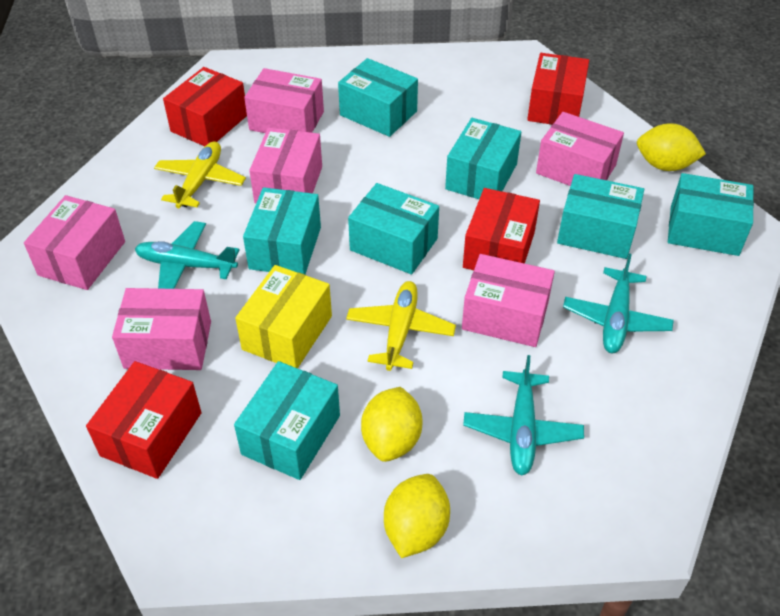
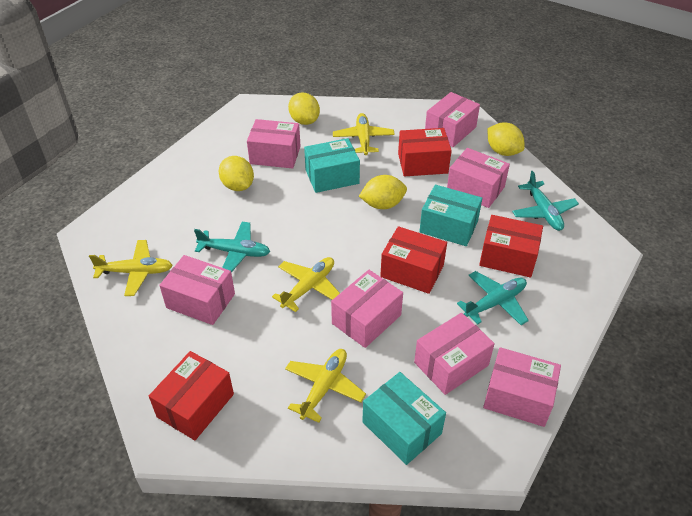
pink box: [24,195,125,290] [112,288,211,370] [244,68,324,133] [249,128,322,204] [462,254,555,347] [536,112,624,186] = 6 -> [159,255,235,325] [247,119,300,169] [331,270,403,348] [414,313,495,395] [425,92,480,147] [447,148,510,208] [483,347,561,427] = 7
turquoise box: [234,361,340,480] [243,187,321,274] [338,58,418,137] [348,183,439,274] [445,118,521,199] [557,174,644,259] [668,173,754,256] = 7 -> [304,138,360,193] [362,372,446,465] [419,185,482,246] = 3
yellow box: [235,265,332,369] = 1 -> none = 0
yellow lemon: [361,387,423,462] [384,474,450,558] [637,123,706,171] = 3 -> [219,156,254,191] [288,92,320,125] [359,175,407,209] [487,123,525,156] = 4
yellow plane: [154,141,246,208] [346,281,456,371] = 2 -> [89,240,173,296] [272,257,340,312] [285,349,366,423] [333,113,395,155] = 4

